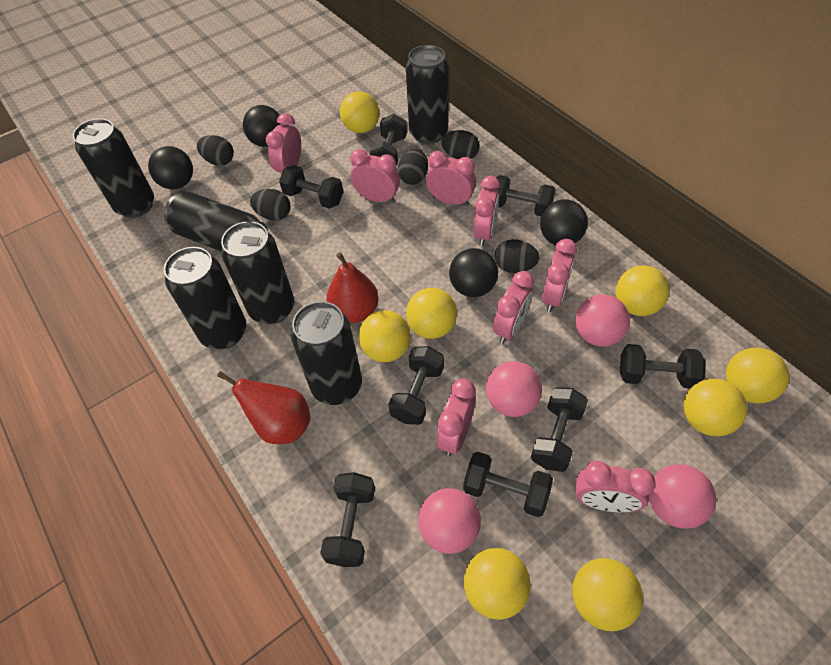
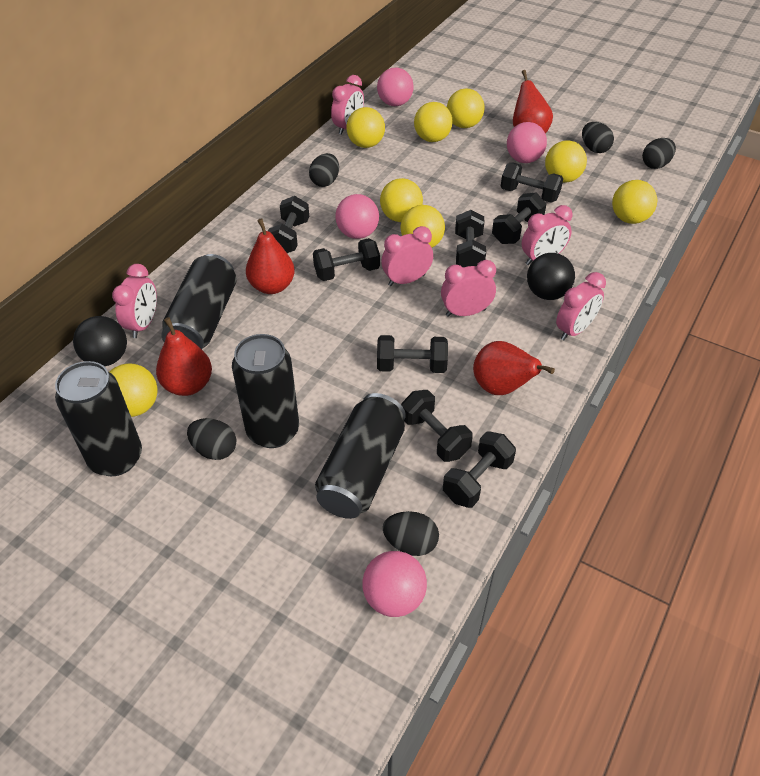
black ball: [148,146,193,189] [243,105,281,147] [449,248,498,297] [540,199,588,245] = 4 -> [73,316,127,366] [527,253,575,300] = 2
black can: [73,119,154,218] [164,191,268,251] [164,247,247,349] [221,221,295,324] [291,301,362,405] [406,45,449,144] = 6 -> [55,361,142,476] [161,254,237,349] [232,334,299,448] [315,393,406,519] = 4
pink clock: [266,113,301,172] [350,149,400,203] [426,151,476,206] [436,379,476,456] [473,176,500,247] [493,271,534,344] [542,239,577,312] [575,461,656,512] = 8 -> [112,264,157,338] [331,75,364,135] [381,226,433,286] [441,260,496,317] [522,205,573,265] [556,272,606,340] = 6
red pear: [217,371,310,444] [326,252,378,323] = 2 -> [156,317,212,396] [246,218,295,294] [473,341,555,395] [513,70,553,134] = 4

